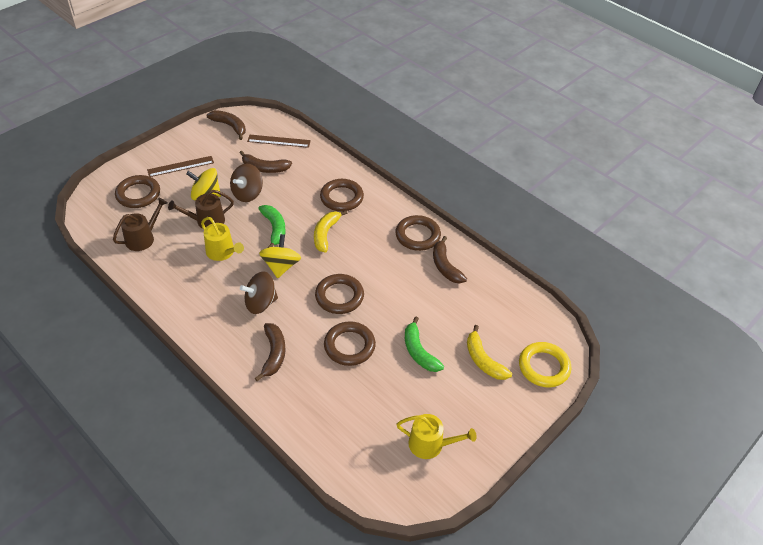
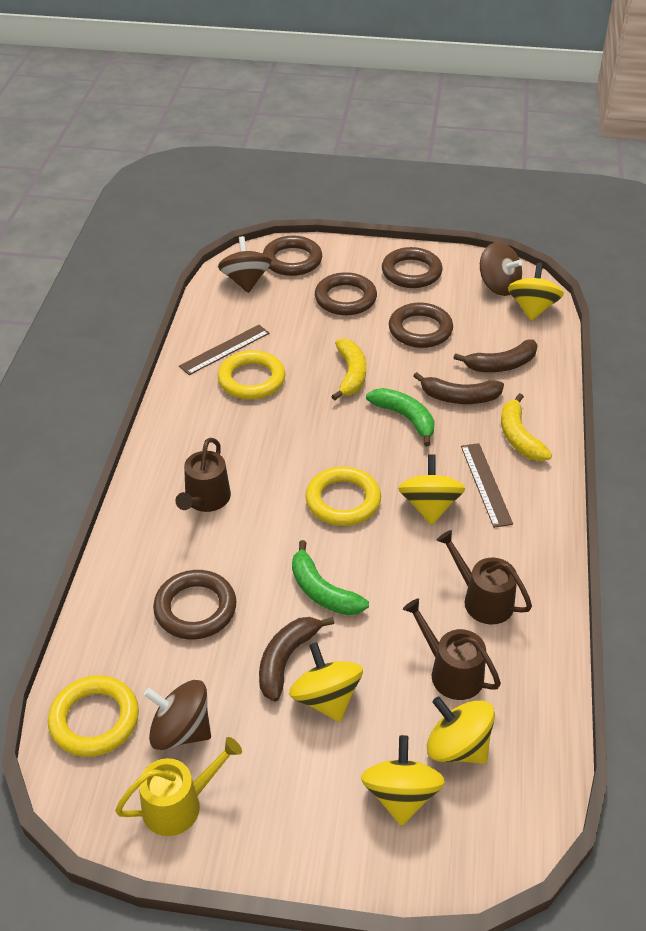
brown banana: [207,110,246,140] [239,151,292,173] [255,323,286,381] [433,236,467,284] = 4 -> [259,617,335,702] [414,372,504,404] [454,339,538,372] = 3
brown spinning top: [230,163,263,202] [240,271,278,314] = 2 -> [144,680,211,750] [218,236,272,293] [480,242,523,296] = 3
brown watering can: [113,198,167,251] [168,190,234,229] = 2 -> [175,438,231,512] [403,598,501,700] [436,530,532,624] = 3
yellow ring: [519,342,571,388] = 1 -> [48,675,139,757] [218,350,286,400] [305,467,381,526] = 3
yellow spinning top: [186,168,221,200] [259,234,301,278] = 2 -> [289,642,363,722] [361,735,445,826] [398,454,465,525] [427,697,495,764] [508,263,564,321] = 5
yellow watering can: [201,217,244,261] [396,414,477,459] = 2 -> [115,737,242,836] = 1

